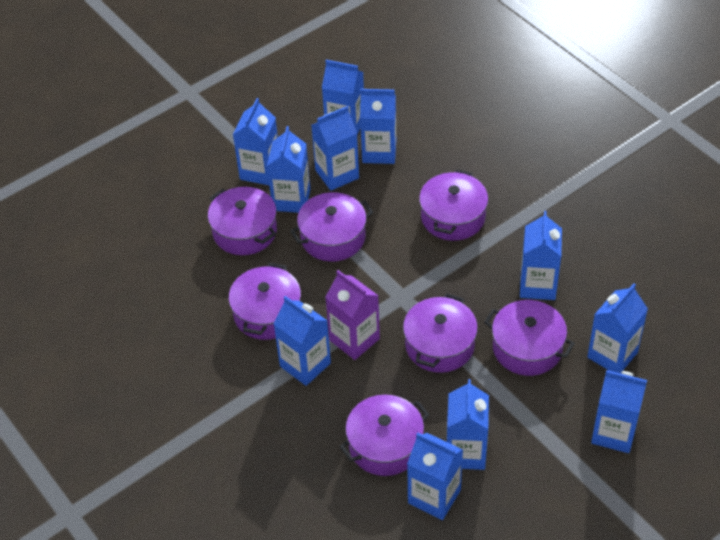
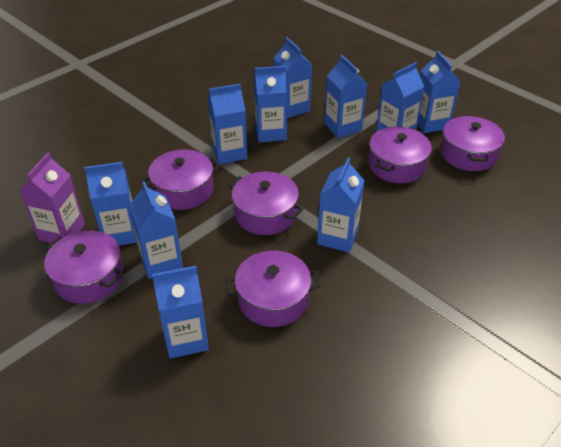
blue carton: [233,98,278,185] [267,126,310,213] [274,296,331,386] [311,106,359,190] [322,60,364,135] [360,89,396,164] [407,432,463,520] [446,379,489,470] [520,211,562,300] [587,283,648,373] [591,370,647,453] = 11 -> [84,162,137,246] [129,181,183,279] [152,266,209,359] [208,84,247,164] [254,66,288,143] [274,37,312,118] [317,157,365,252] [324,55,368,138] [376,62,425,132] [418,51,461,133] = 10
purple pot: [208,187,277,255] [229,263,301,340] [290,192,373,262] [340,395,430,476] [403,293,478,373] [419,169,488,241] [484,300,575,376] = 7 -> [44,231,124,304] [141,150,220,210] [226,251,321,327] [229,171,303,235] [369,127,432,183] [441,115,505,171] = 6

